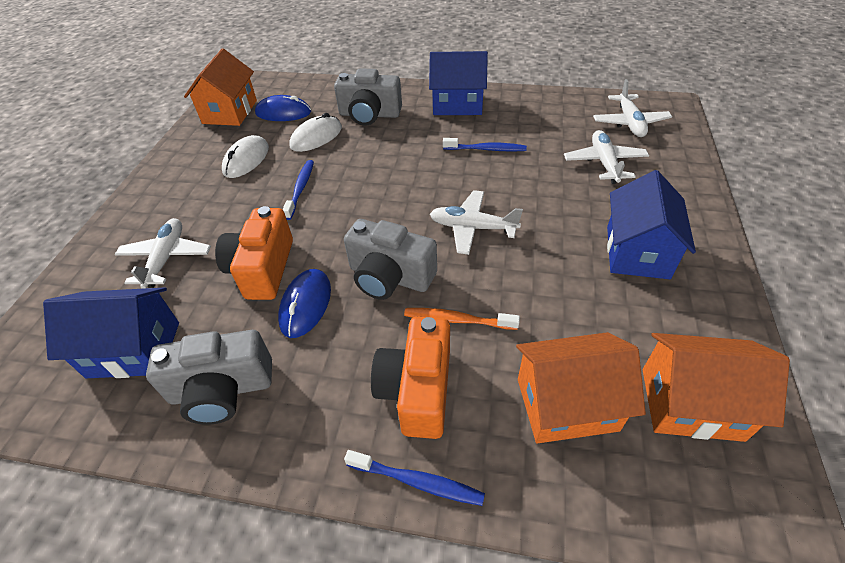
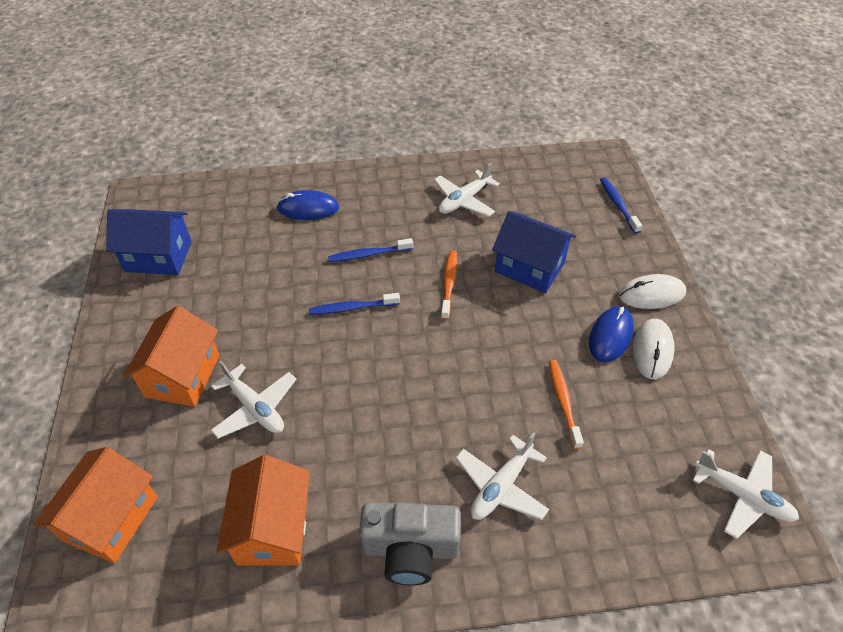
blue house: [43,287,179,378] [429,51,488,115] [607,170,696,279] = 3 -> [106,209,192,275] [492,211,576,293] = 2
grey camera: [146,330,272,425] [334,68,402,126] [344,219,437,300] = 3 -> [359,502,461,585] = 1
orange camera: [215,206,293,300] [371,317,450,439] = 2 -> none = 0
orange toothbrush: [404,308,520,330] = 1 -> [441,250,457,320] [549,360,584,449] = 2

